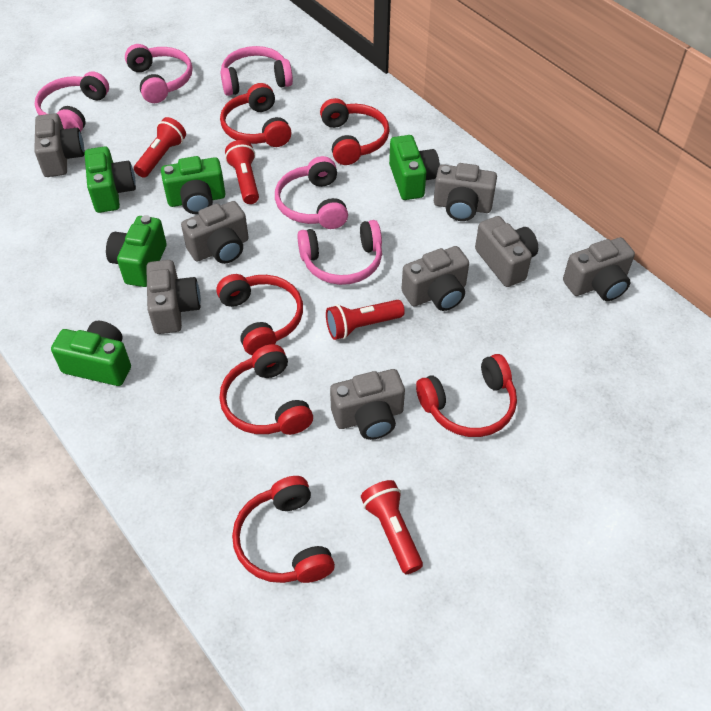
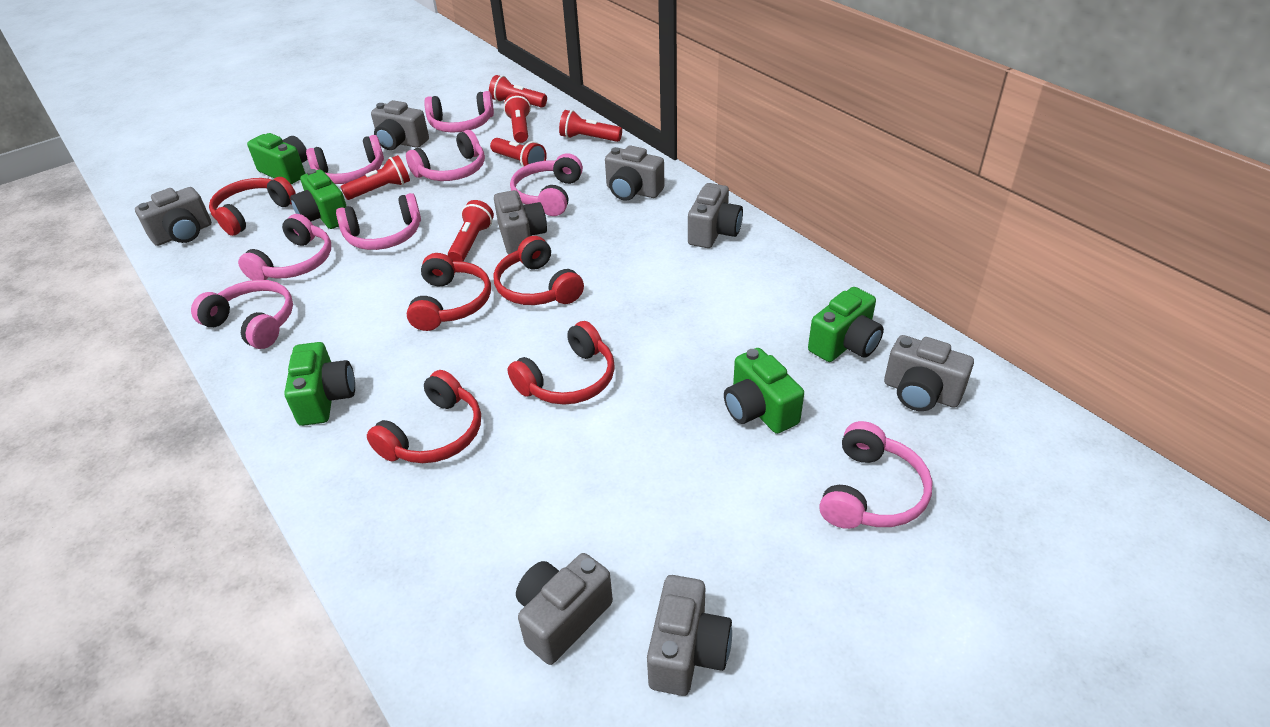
pink headphones: [35,71,109,132] [125,44,193,103] [220,46,293,96] [275,156,348,229] [297,220,382,285] = 5 -> [191,280,293,349] [238,214,331,280] [306,135,384,184] [336,193,421,250] [406,130,485,181] [424,91,494,132] [510,153,583,216] [819,421,933,529] = 8
red flashlight: [134,117,186,178] [225,140,259,204] [326,300,405,340] [361,480,423,574] = 4 -> [341,155,410,200] [448,200,494,262] [489,75,547,108] [490,138,547,167] [504,93,531,143] [559,110,622,142] = 6
red headphones: [216,274,303,355] [220,83,291,147] [220,344,313,435] [232,476,335,583] [320,98,390,165] [416,354,517,437] = 6 -> [209,177,296,236] [367,370,481,463] [407,253,491,331] [494,236,584,305] [507,321,615,405] = 5

